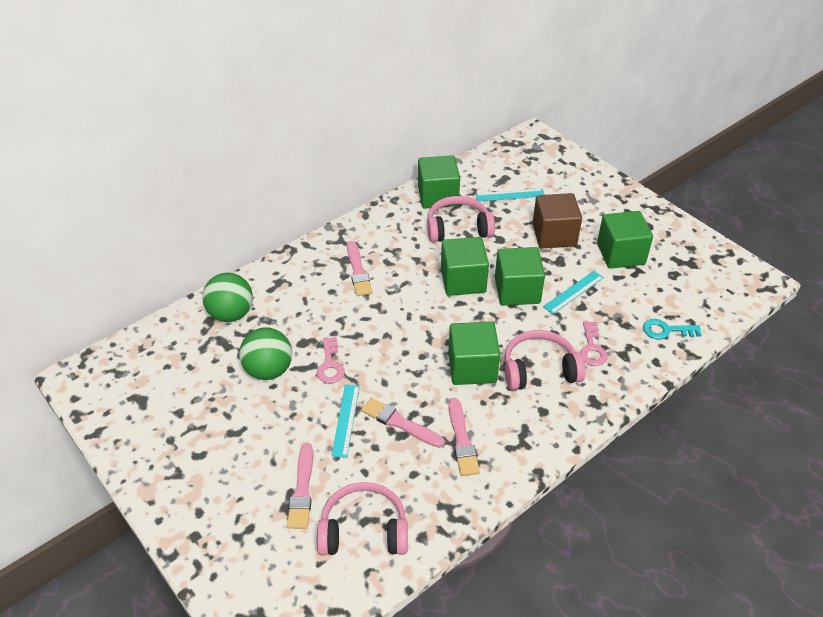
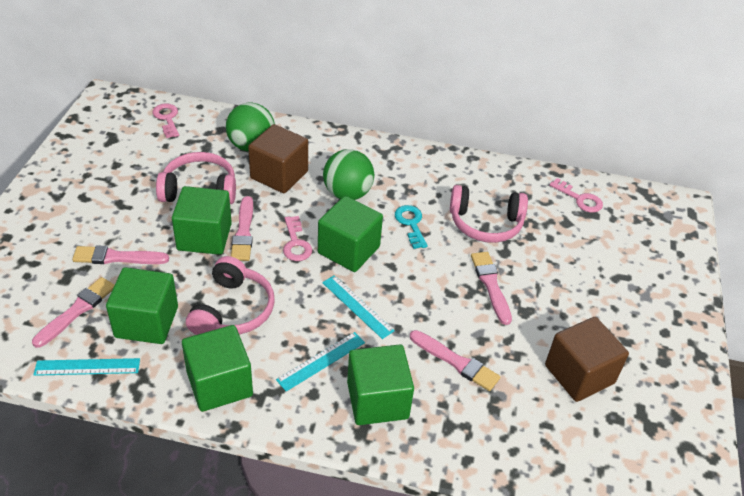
brown cube: [532,193,582,249] = 1 -> [248,124,308,193] [545,317,629,402] = 2
pink brush: [287,443,313,529] [347,241,372,296] [361,398,445,448] [448,398,480,476] = 4 -> [32,277,115,348] [72,245,169,264] [231,196,253,261] [410,330,500,391] [471,252,512,325] = 5
pink key: [317,337,345,383] [580,321,608,366] = 2 -> [152,103,179,138] [283,216,312,261] [549,178,603,212] = 3

